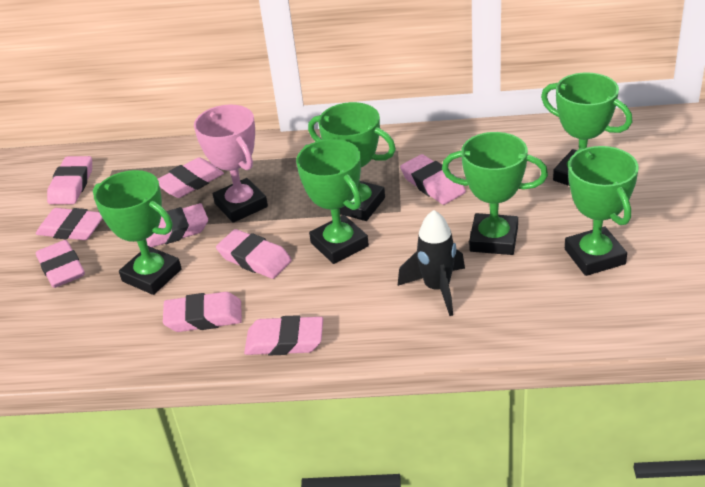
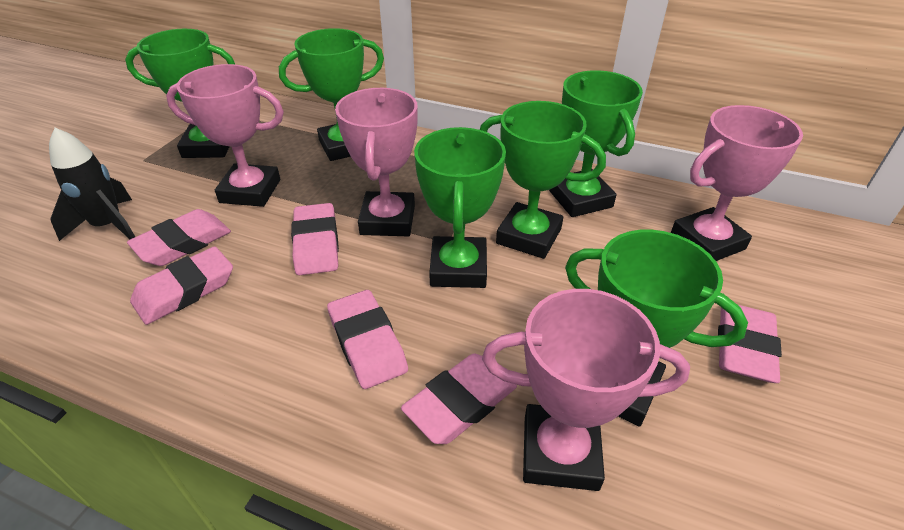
pink eraser: [36,208,103,240] [36,240,85,288] [47,156,92,204] [146,203,208,247] [158,157,224,198] [163,292,242,332] [216,229,292,279] [244,315,323,355] [400,154,466,205] = 9 -> [127,209,231,266] [130,246,233,325] [291,203,339,275] [327,290,408,389] [401,354,517,444] [718,305,782,383] = 6
pink trophy: [194,105,268,223] = 1 -> [166,64,284,207] [335,88,418,236] [482,289,690,491] [671,105,803,261] = 4

